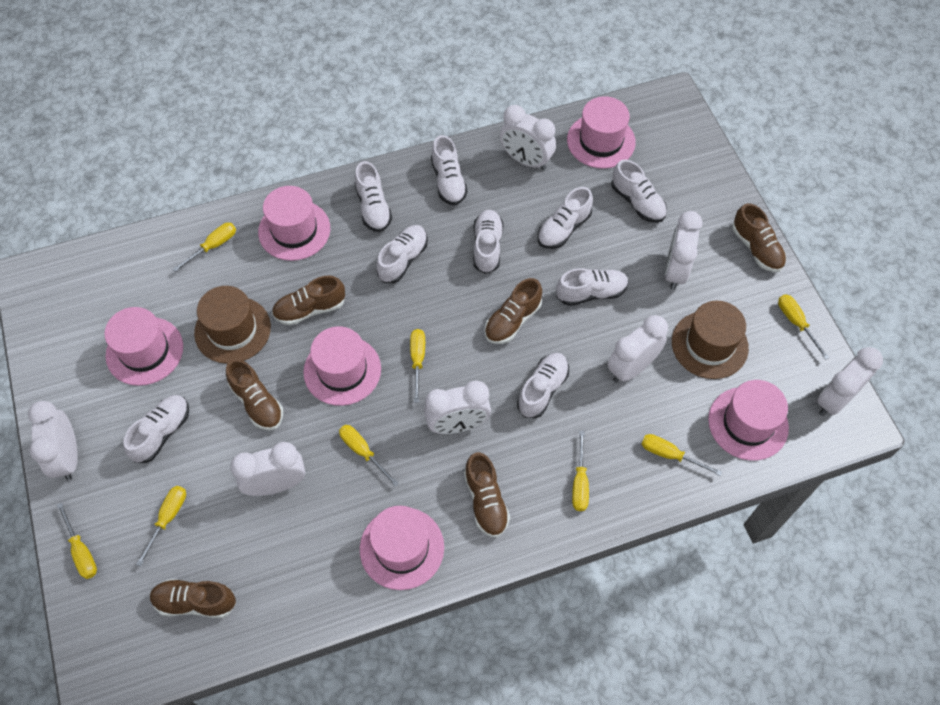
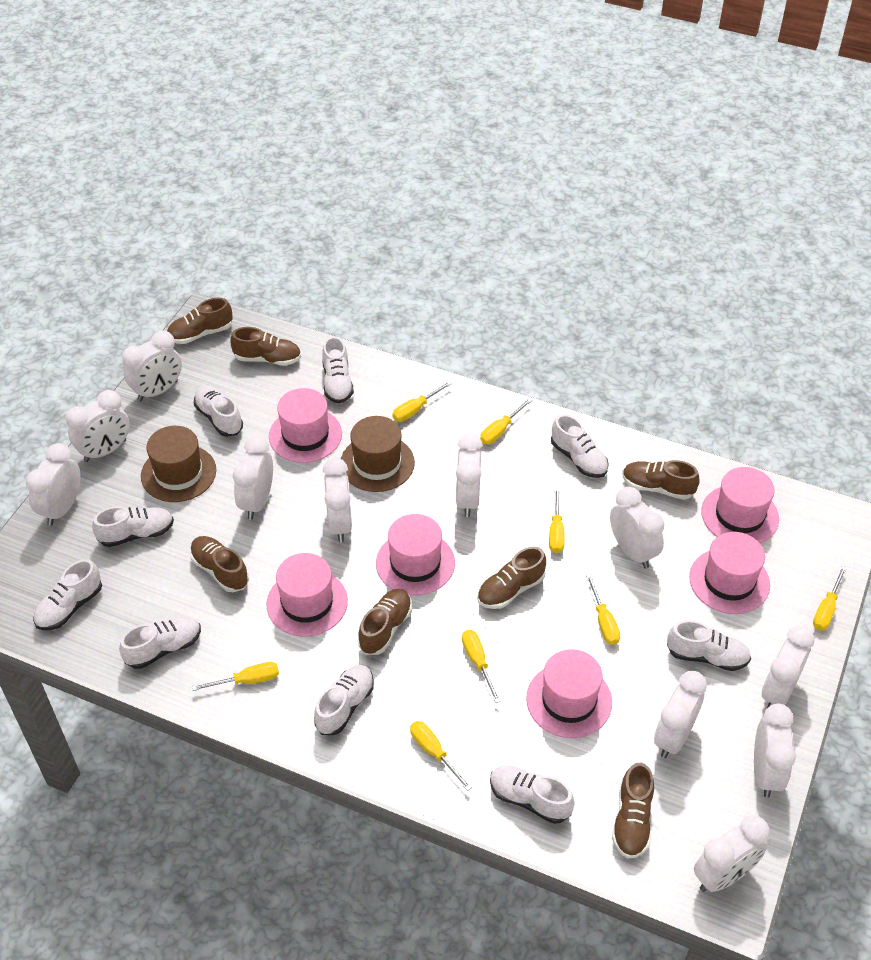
brown shoe: [150,579,236,618] [226,359,283,430] [272,276,345,325] [464,452,510,538] [485,278,542,344] [732,203,786,272] = 6 -> [167,298,233,344] [190,536,249,592] [230,327,301,366] [358,588,412,655] [477,547,546,609] [612,763,654,859] [622,460,699,500] = 7
white clock: [28,401,78,480] [230,442,305,496] [424,381,491,434] [500,105,556,170] [607,315,668,383] [665,211,703,290] [817,347,883,416] = 7 -> [26,443,81,526] [66,390,130,462] [122,331,182,401] [233,436,273,520] [323,457,352,542] [456,433,483,517] [610,487,664,569] [654,671,707,758] [694,815,770,892] [754,704,796,798] [762,626,814,708] = 11

